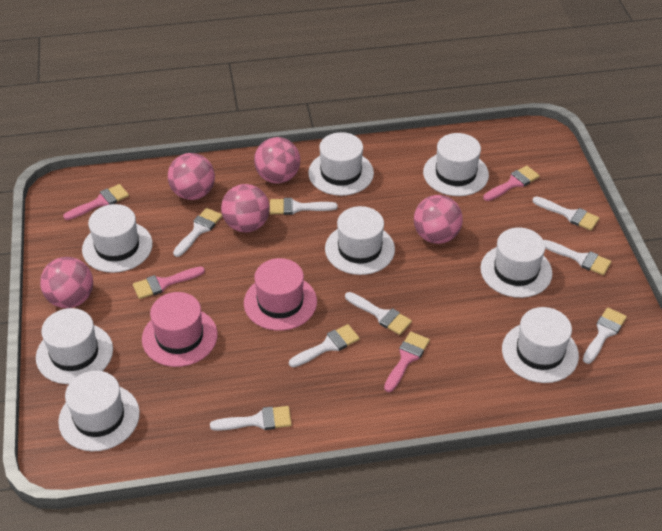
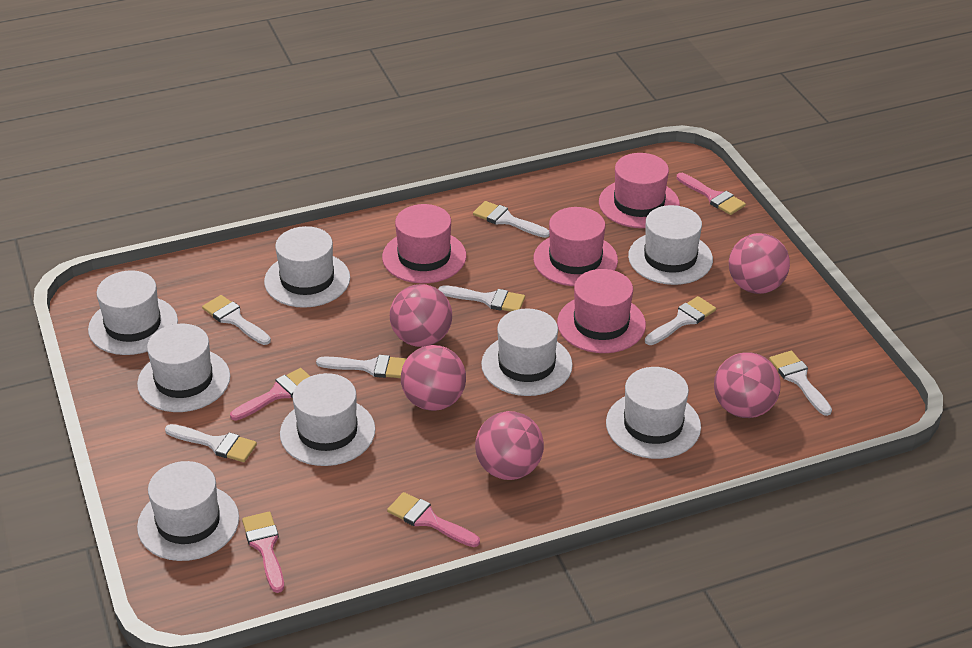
pink hat: [142,292,218,367] [244,258,317,331] = 2 -> [382,204,466,283] [533,207,618,286] [557,269,646,353] [599,153,680,228] = 4
white brush: [173,208,222,257] [210,406,292,431] [270,198,338,215] [289,324,360,367] [345,292,412,335] [532,197,599,231] [544,240,611,275] [583,307,627,364] = 8 -> [165,424,257,462] [202,295,271,345] [316,355,407,378] [438,285,525,312] [473,201,550,238] [645,296,716,345] [769,351,832,416] = 7

